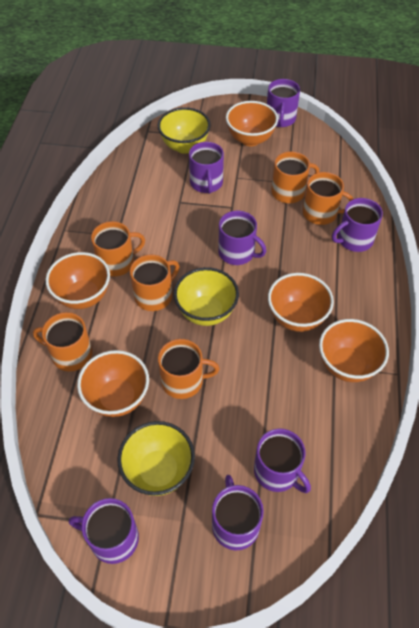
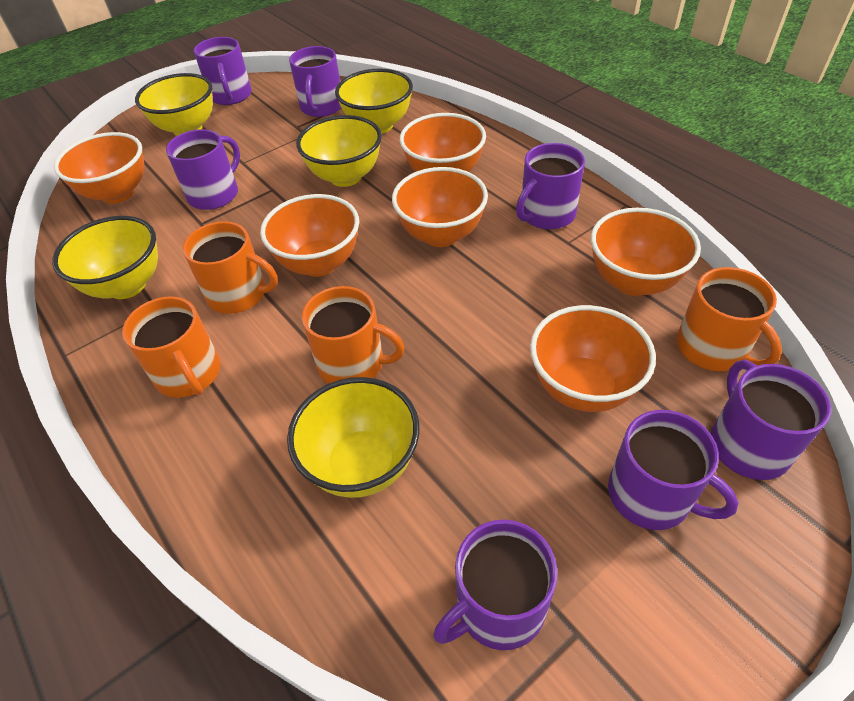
orange bowl: [46,252,110,309] [77,350,149,417] [226,101,278,146] [268,273,334,332] [319,319,389,382] = 5 -> [54,132,144,204] [260,194,359,277] [392,167,488,247] [400,113,486,172] [530,305,656,412] [591,208,701,296] = 6
orange mug: [33,312,92,371] [91,221,145,277] [130,254,179,311] [158,339,219,399] [271,151,319,203] [303,172,353,225] = 6 -> [122,296,221,398] [183,221,278,314] [302,286,405,384] [676,267,782,371] = 4
yellow bowl: [117,421,195,496] [158,107,211,154] [174,267,239,326] = 3 -> [52,216,158,299] [135,73,213,136] [287,377,419,498] [296,115,382,187] [335,69,413,134] = 5

